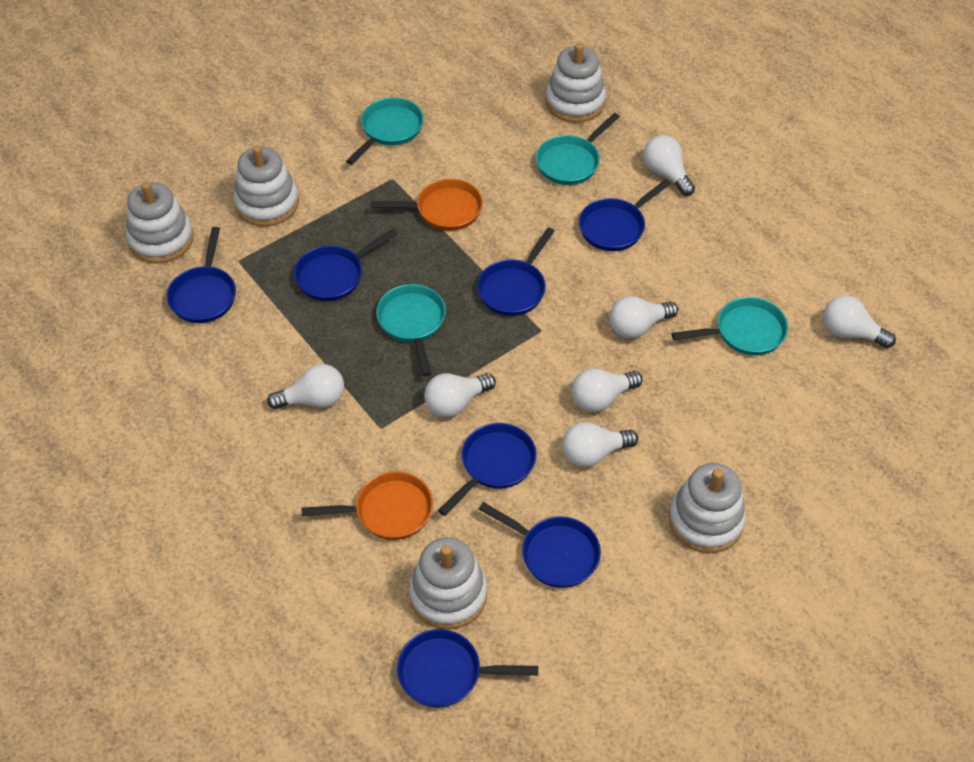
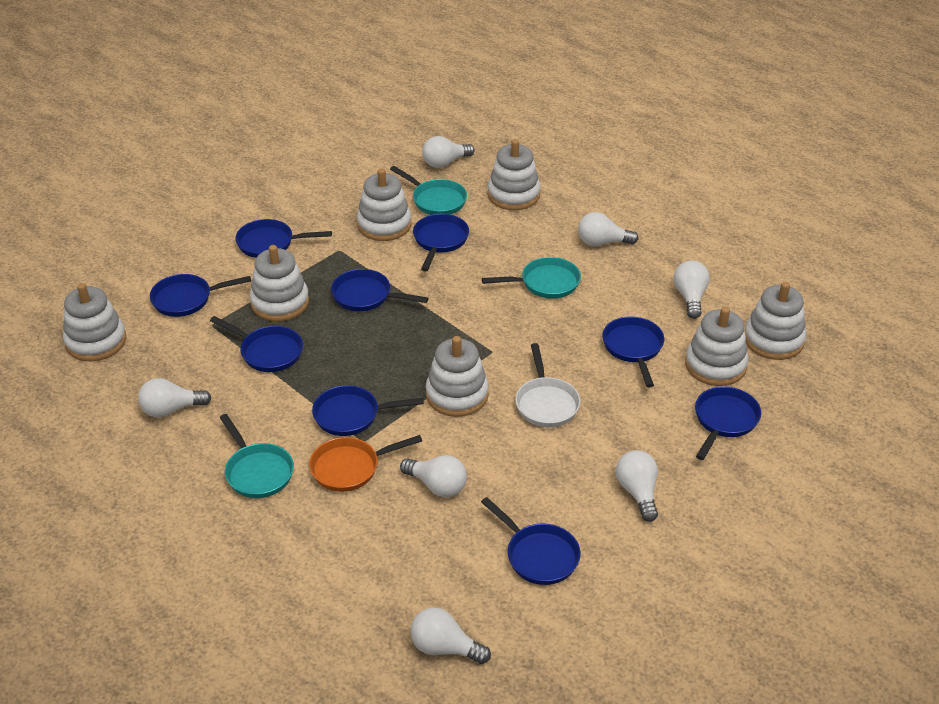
blue pan: [167,227,236,323] [294,229,397,301] [397,629,538,707] [438,423,536,516] [477,227,554,316] [479,502,601,588] [579,179,671,251] = 7 -> [150,274,251,317] [210,316,303,372] [235,219,332,258] [312,385,424,436] [331,269,429,311] [413,214,469,272] [481,497,581,585] [602,317,664,387] [695,386,761,460] = 9
orange pan: [301,471,433,540] [371,179,483,231] = 2 -> [309,435,422,492] = 1
turquoise pan: [346,97,424,165] [376,284,446,376] [536,113,620,185] [672,297,788,355] = 4 -> [220,414,294,498] [390,166,467,215] [482,257,581,299] = 3
white pan: none = 0 -> [515,343,580,427] = 1
white stacking toy: [126,182,194,264] [234,145,299,227] [409,537,487,630] [546,43,606,123] [669,463,746,553] = 5 -> [63,283,126,361] [250,245,309,321] [357,169,411,241] [426,336,489,417] [488,139,541,210] [685,307,748,386] [745,282,806,360] = 7

